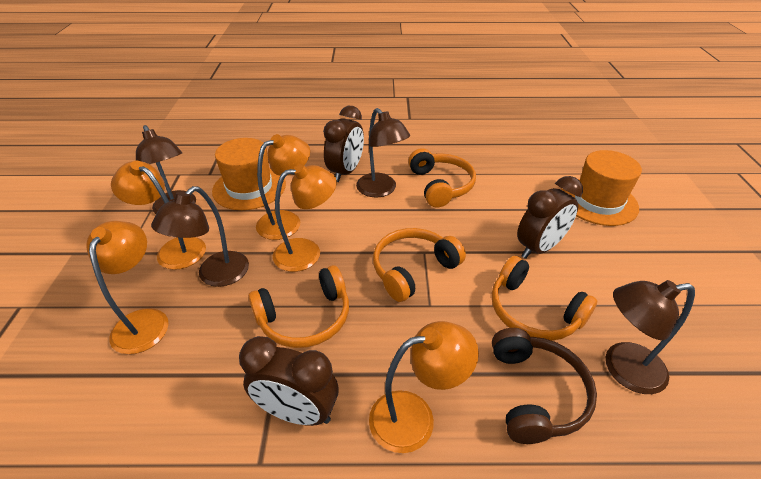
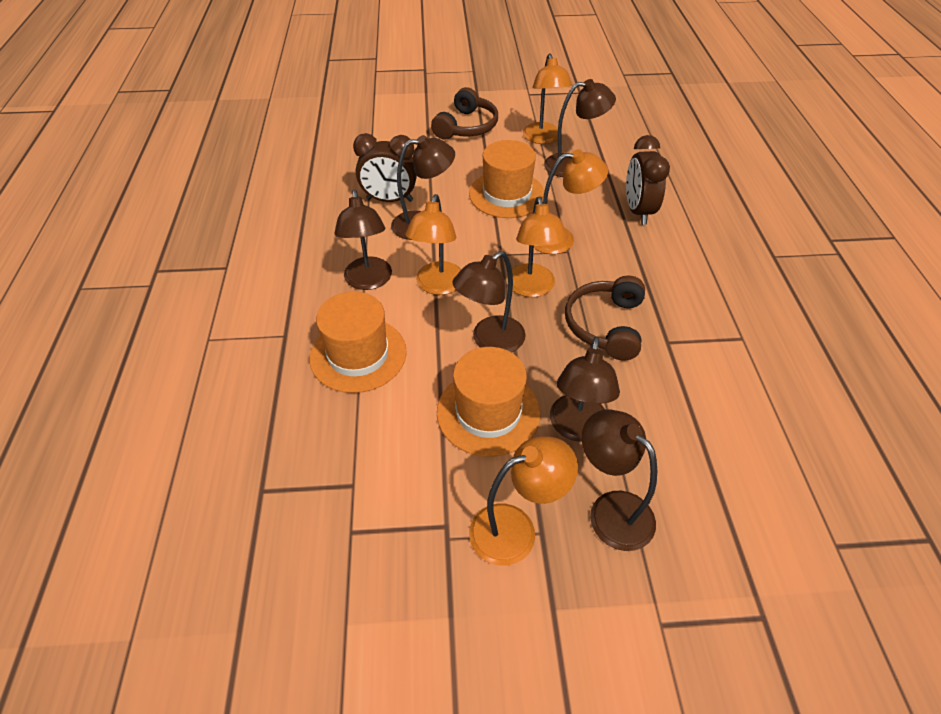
brown clock: [239,336,338,426] [323,106,364,182] [517,176,583,259] = 3 -> [353,133,417,202] [626,135,670,225] = 2
brown headphones: [492,328,597,444] = 1 -> [431,87,498,140] [565,275,645,361] = 2
brown lamp: [136,125,196,214] [151,186,249,287] [356,108,410,197] [606,280,695,394] = 4 -> [335,190,392,290] [391,135,455,240] [453,251,526,353] [544,79,616,177] [550,337,620,442] [582,409,657,551] = 6
orange hat: [212,138,286,210] [561,150,642,226] = 2 -> [309,292,407,393] [437,347,541,457] [469,140,545,218] = 3
orange headphones: [248,265,349,348] [373,228,466,302] [408,148,476,208] [491,256,597,341] = 4 -> none = 0

